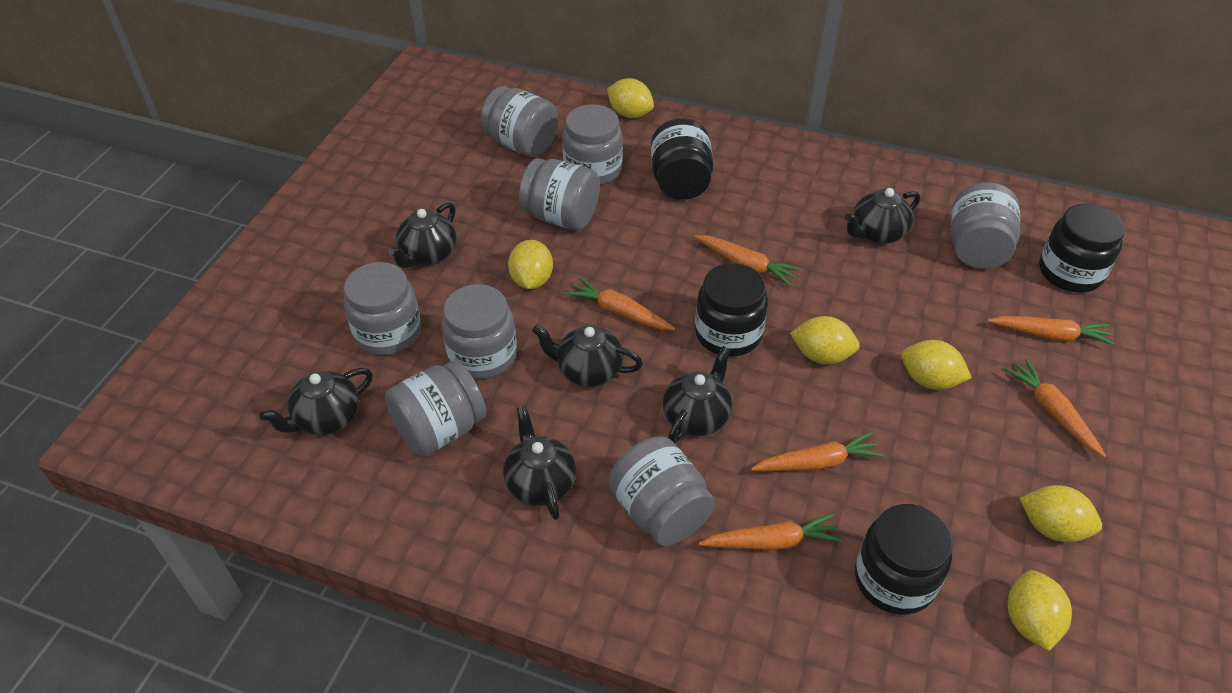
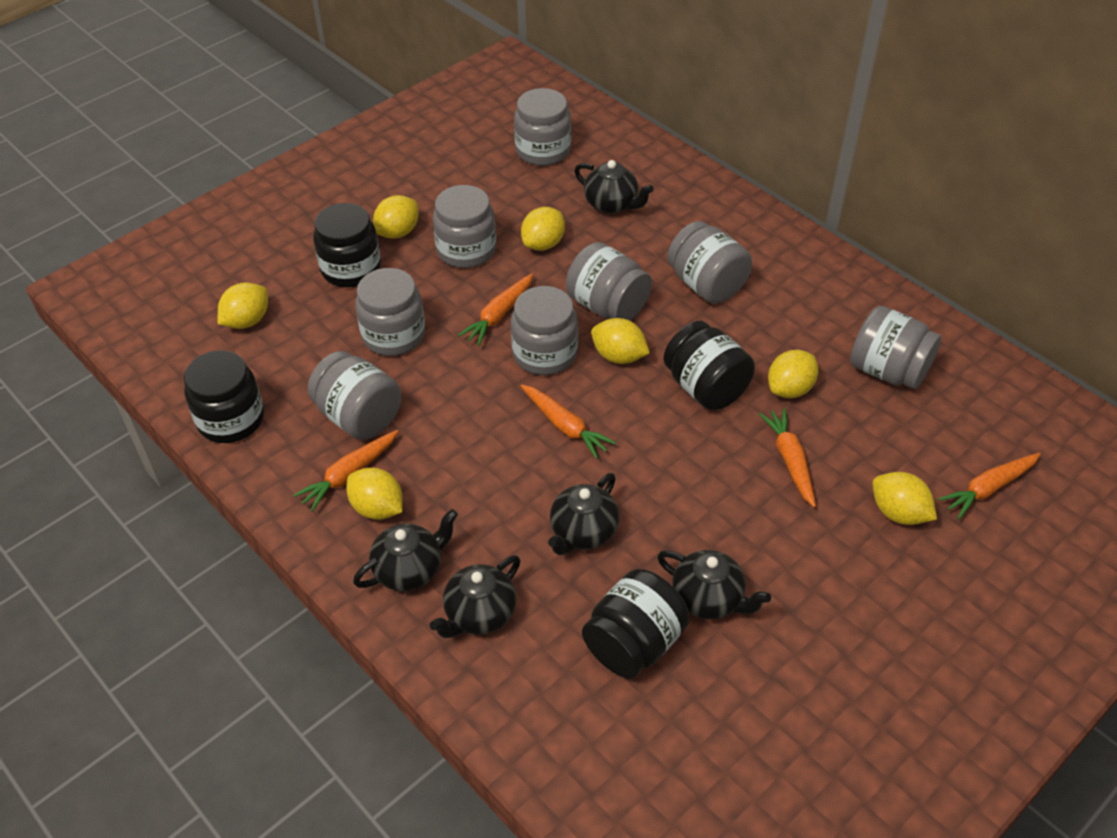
black teapot: [260,368,373,435] [388,203,457,268] [503,406,576,520] [532,325,643,387] [663,346,732,443] [845,188,920,244] = 6 -> [353,509,458,591] [430,555,520,638] [548,473,619,555] [574,160,654,214] [657,550,771,619] = 5
orange carrot: [566,277,675,330] [694,235,801,286] [698,513,842,550] [751,432,884,471] [987,316,1114,345] [1004,359,1106,458] = 6 -> [293,430,398,512] [458,273,533,346] [521,384,616,459] [759,408,816,508] [938,453,1041,519] = 5
yellow lemon: [508,240,553,289] [607,78,654,118] [790,316,860,364] [901,340,972,390] [1008,570,1072,651] [1020,485,1102,542] = 6 -> [218,282,268,329] [346,467,403,520] [373,195,418,239] [521,207,565,251] [591,318,650,364] [768,350,818,398] [873,472,937,525] = 7

